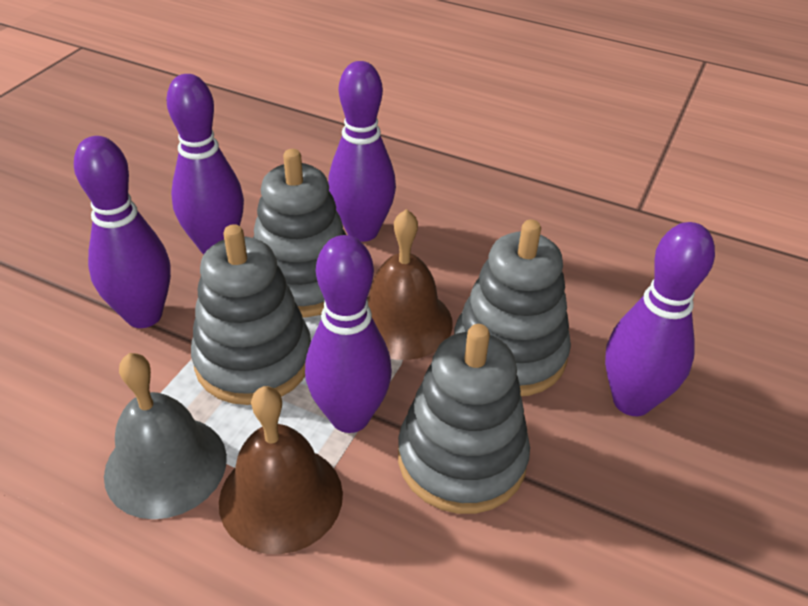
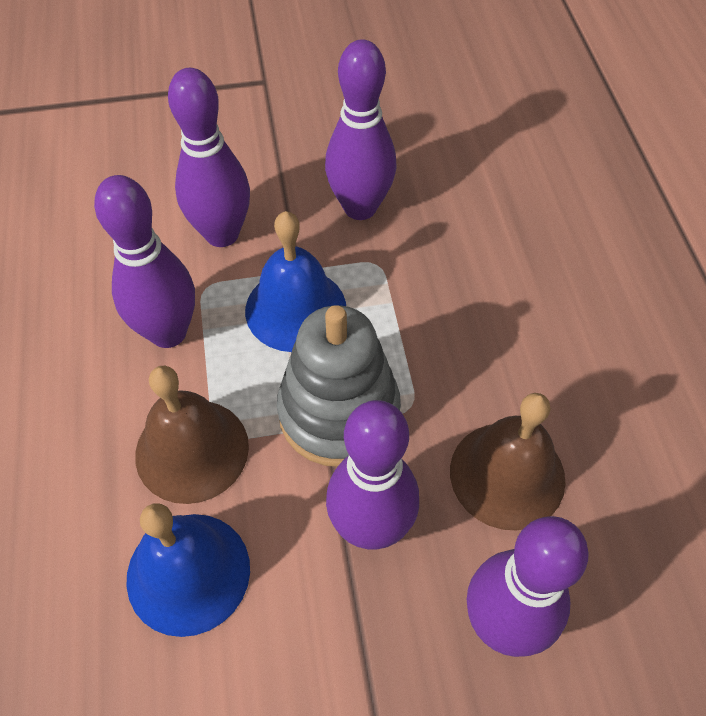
blue bell: none = 0 -> [126,504,250,637] [245,211,346,352] = 2
grey bell: [104,353,227,519] = 1 -> none = 0
grey stacking toy: [191,224,311,405] [253,149,346,318] [398,324,530,514] [454,219,571,396] = 4 -> [277,305,401,467] = 1

